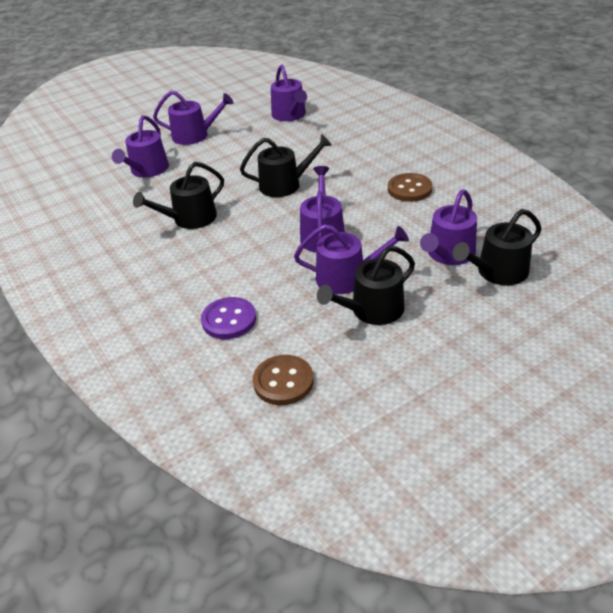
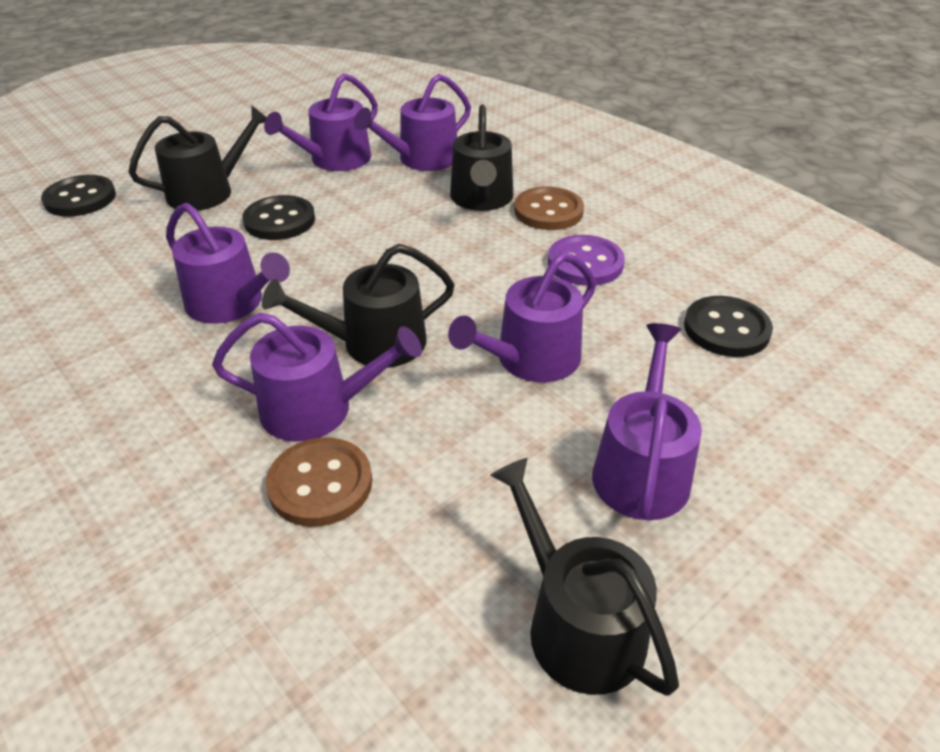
black button: none = 0 -> [41,175,116,216] [243,195,315,240] [684,296,773,357] = 3

